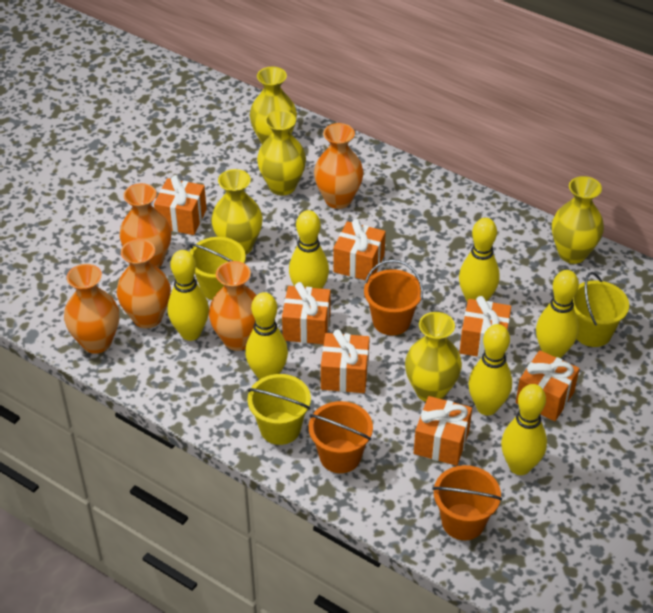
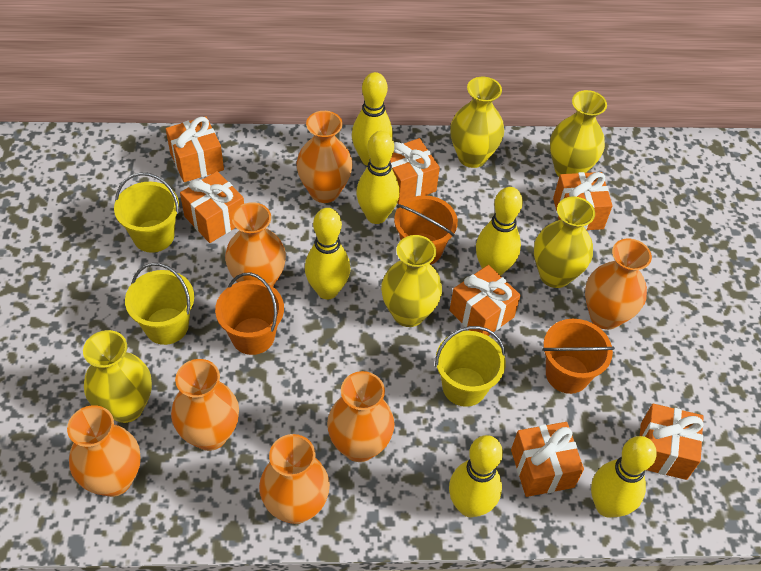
orange vase: [64,264,119,354] [117,239,171,328] [119,183,171,268] [209,261,257,351] [314,123,363,209] = 5 -> [67,405,141,497] [171,359,239,451] [225,202,286,286] [259,434,330,524] [297,111,353,203] [327,371,395,462] [585,238,652,330] = 7
yellow bowling pin: [168,250,209,341] [245,292,288,380] [289,210,329,289] [459,218,500,302] [468,324,512,415] [501,384,547,475] [536,270,579,359] = 7 -> [305,208,350,299] [352,72,393,166] [356,131,399,224] [449,435,503,517] [476,187,523,276] [591,436,657,518] = 6

